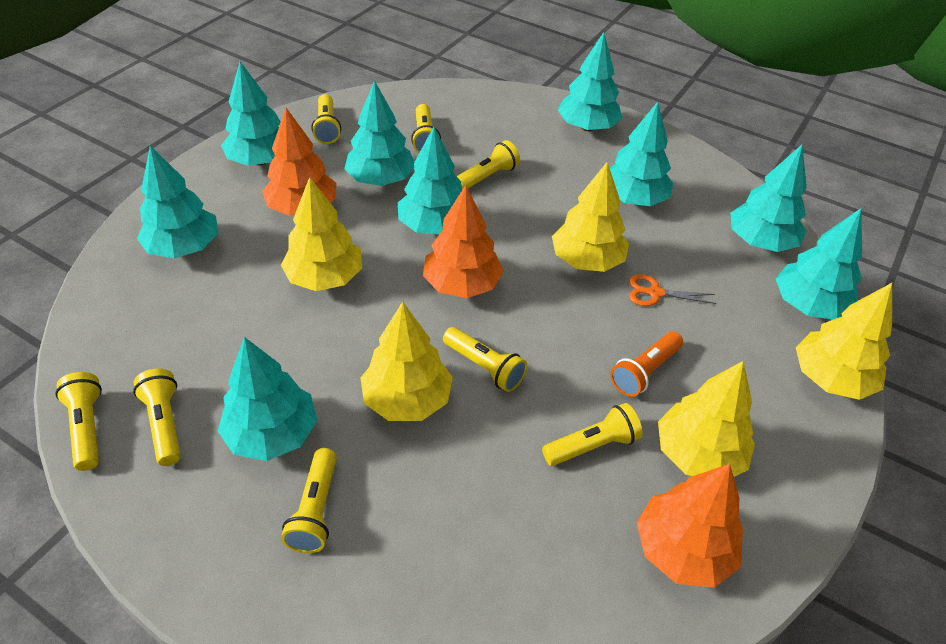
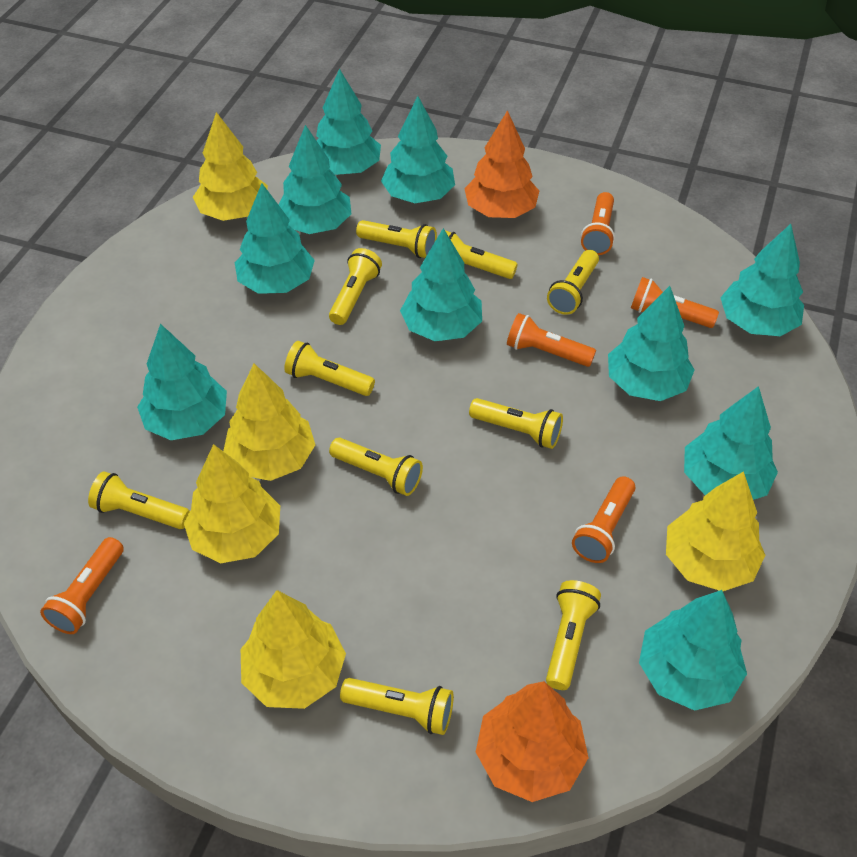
orange flashlight: [610,331,683,397] = 1 -> [40,537,124,634] [507,313,596,367] [572,476,635,563] [581,192,615,255] [631,277,719,328] = 5
orange scissors: [629,274,716,306] = 1 -> none = 0
orange tree: [262,108,337,216] [423,185,504,298] [636,464,743,588] = 3 -> [464,110,539,218] [476,681,589,802] = 2
turquoise tree: [137,146,219,258] [218,337,317,461] [221,62,281,166] [344,80,414,186] [398,127,462,234] [558,32,622,131] [610,102,674,206] [730,145,807,252] [776,208,862,320] = 9 -> [137,324,227,440] [235,183,315,294] [279,125,351,234] [316,69,381,175] [381,96,455,203] [400,228,482,341] [608,286,695,401] [639,590,747,711] [684,386,778,500] [721,224,804,336] = 10
yellow flashlight: [55,372,102,471] [133,368,181,466] [281,448,337,553] [311,94,341,144] [411,104,441,153] [443,327,527,392] [457,140,520,190] [542,403,643,466] = 8 -> [88,471,190,529] [284,341,375,396] [329,248,382,325] [329,438,423,496] [340,678,454,735] [356,220,437,258] [445,230,518,279] [469,398,563,449] [546,580,601,690] [547,250,599,315] = 10

